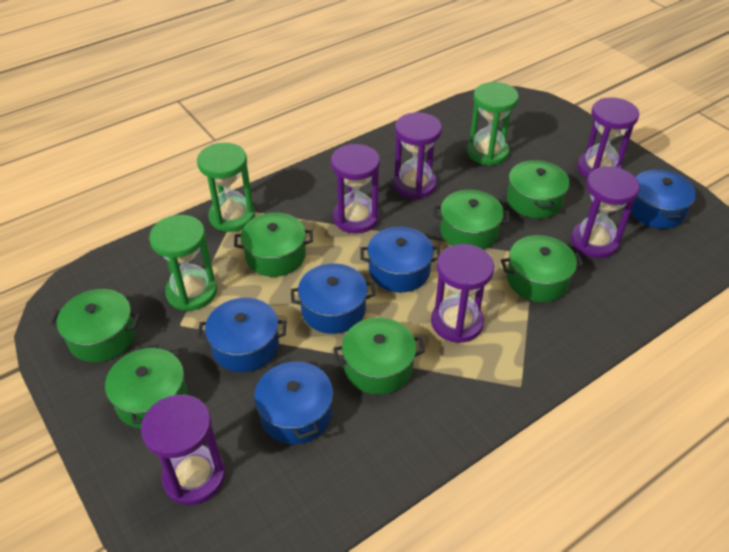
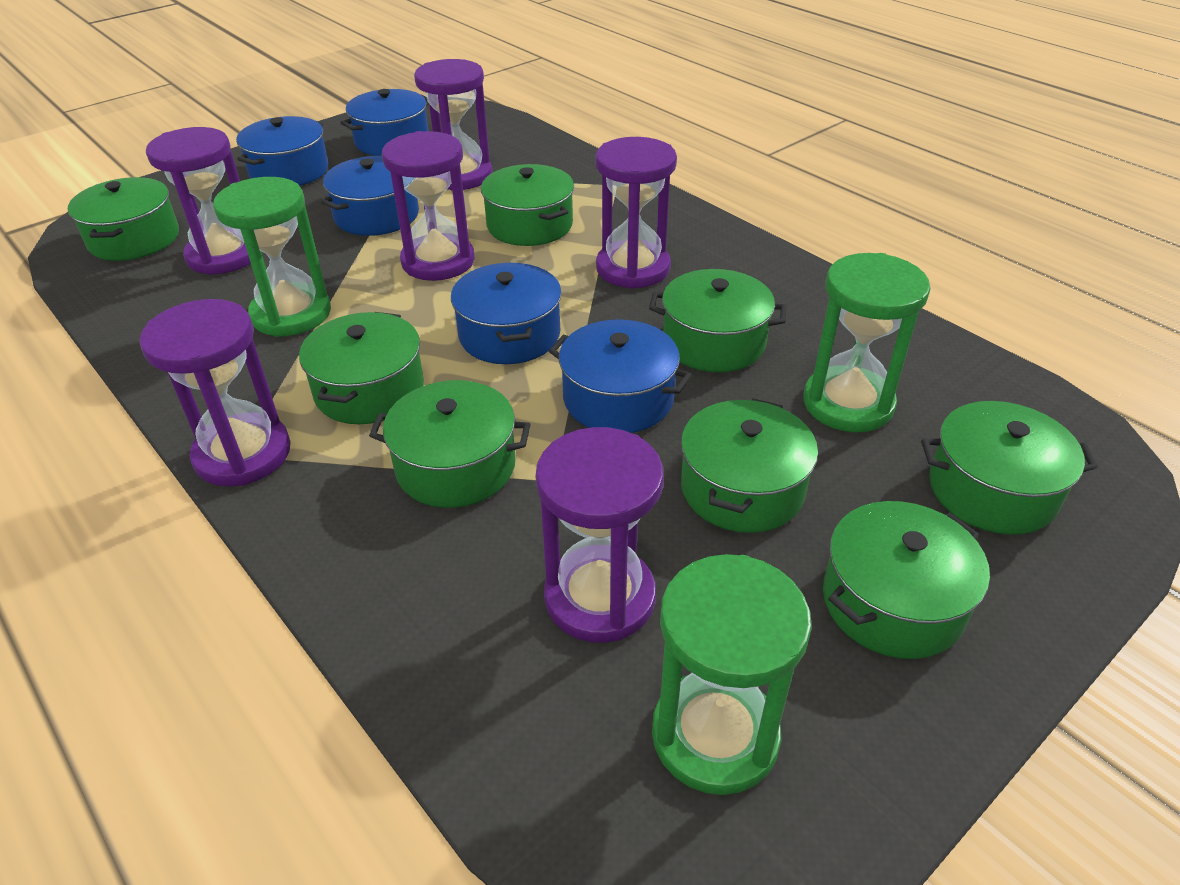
green pot: [50,289,140,362] [105,345,188,429] [234,212,313,277] [333,317,425,395] [433,190,510,250] [501,235,584,302] [507,160,570,218] = 7 -> [68,177,179,261] [299,312,424,424] [369,380,531,508] [481,164,574,246] [649,269,786,372] [681,399,818,533] [823,501,990,659] [921,401,1098,535] = 8

